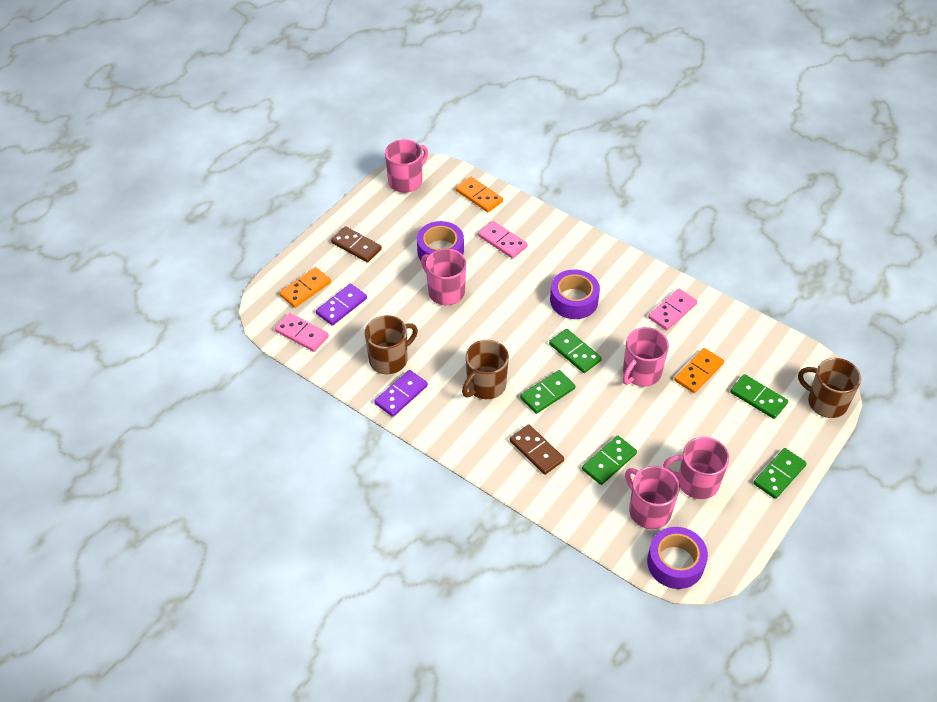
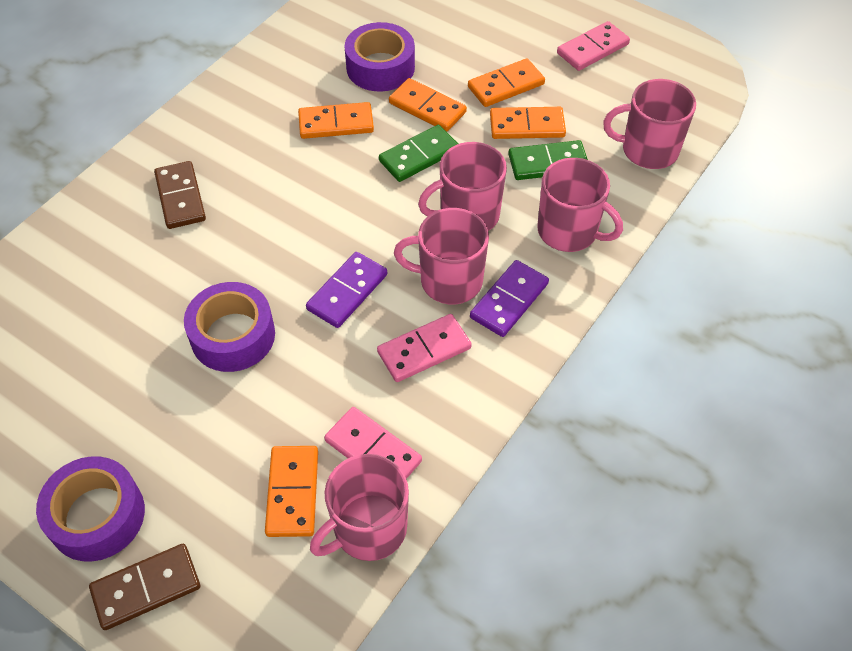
brown mug: [365,315,418,374] [462,340,509,399] [798,358,861,418] = 3 -> none = 0
green domino: [520,370,575,414] [549,329,602,373] [582,436,637,485] [730,374,788,419] [754,448,807,499] = 5 -> [379,125,458,182] [508,140,588,180] = 2
orange domino: [279,267,331,308] [456,177,503,212] [674,348,724,393] = 3 -> [265,446,318,537] [298,102,374,139] [389,78,467,132] [468,58,545,107] [490,107,566,139] = 5

